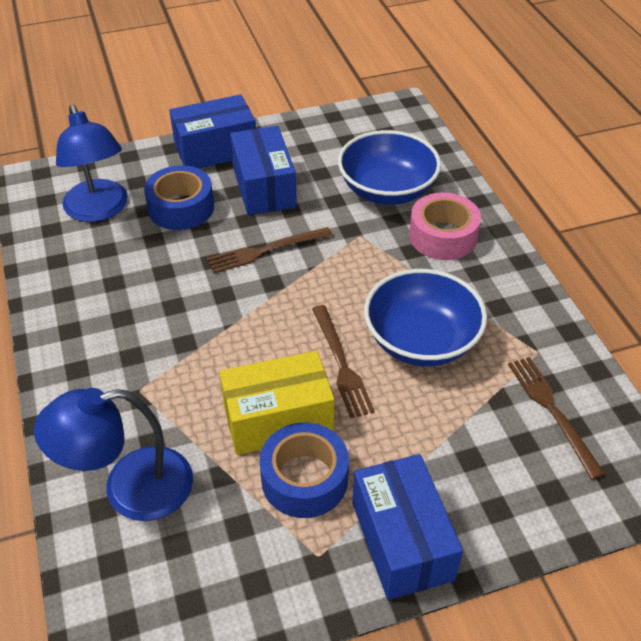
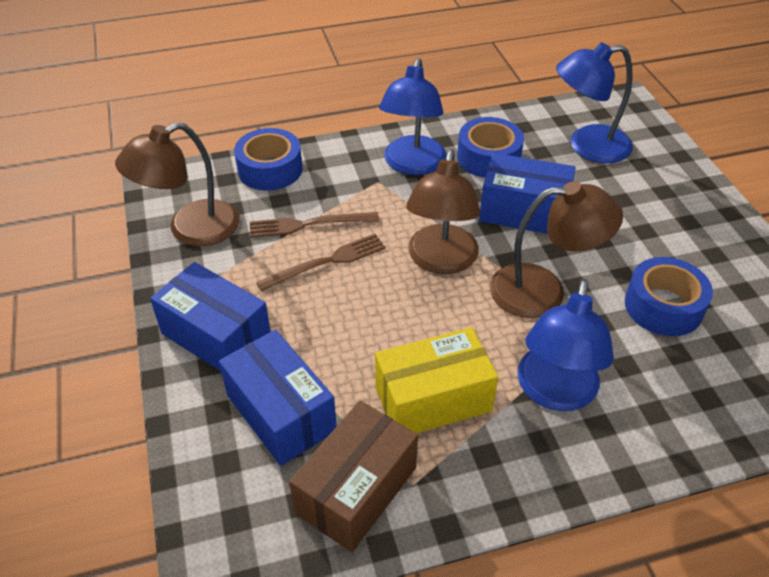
blue bowl: [338,130,441,205] [364,269,487,366] = 2 -> none = 0
blue lamp: [34,388,193,521] [56,105,128,222] = 2 -> [379,58,447,175] [517,279,614,411] [556,43,633,163] = 3
blue tape: [144,165,214,230] [260,422,349,518] = 2 -> [234,128,303,191] [457,117,524,178] [625,257,713,336] = 3
brown box: none = 0 -> [289,400,418,552] = 1
brown fork: [207,227,332,274] [312,305,375,418] [508,357,605,479] = 3 -> [250,212,379,238] [256,234,386,291] = 2
brown lamp: none = 0 -> [115,122,240,246] [406,149,481,274] [490,181,623,318] = 3
pink tape: [409,192,481,260] = 1 -> none = 0

